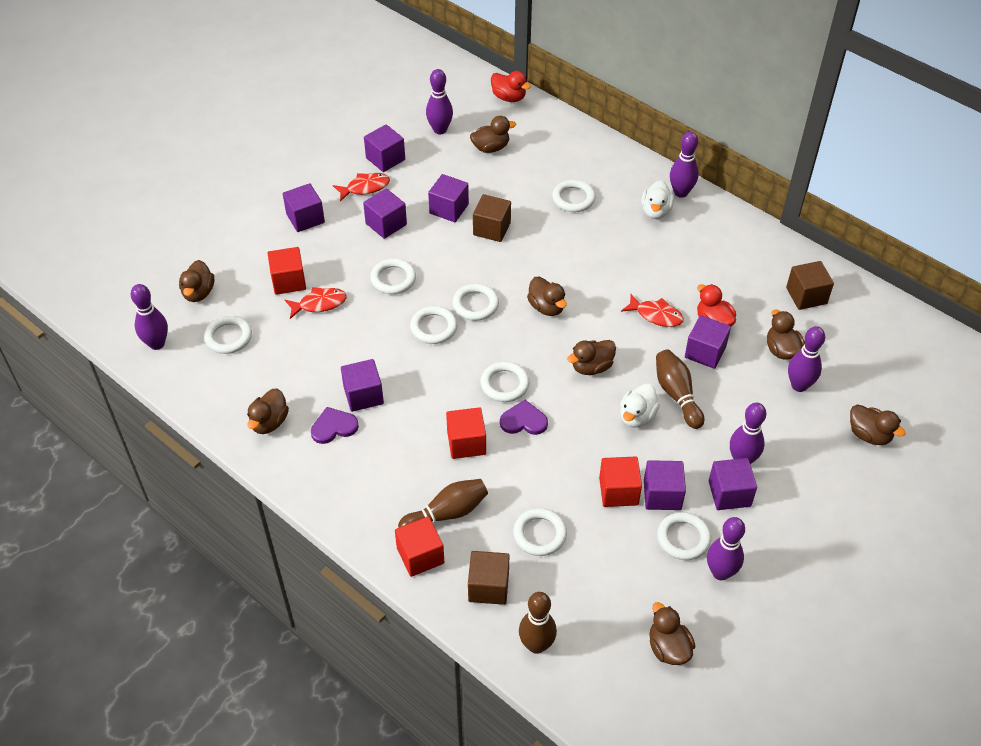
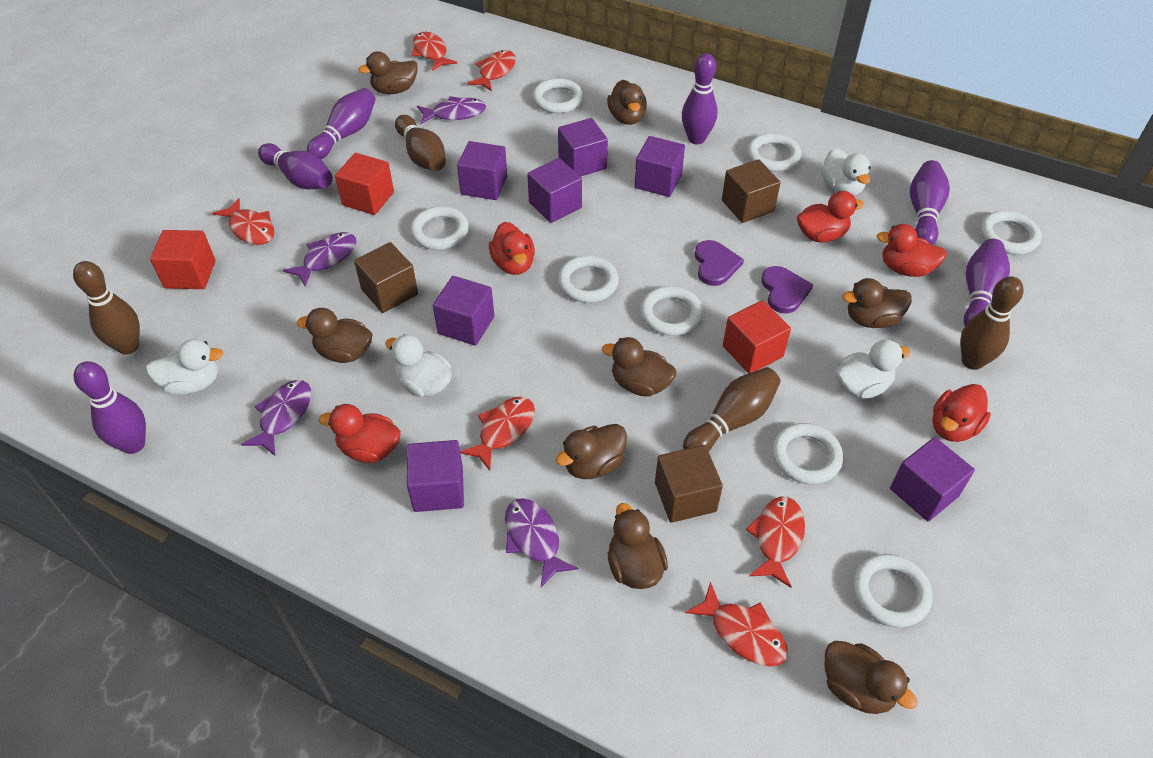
brown bowling pin: [398,479,488,528] [519,592,557,654] [656,350,704,429] = 3 -> [73,261,140,355] [395,115,446,171] [683,367,781,452] [960,276,1024,370] = 4
purple cube: [283,183,325,232] [341,359,384,412] [363,188,407,239] [364,124,405,172] [428,174,469,222] [644,460,686,510] [685,315,731,369] [709,458,757,510] = 8 -> [407,440,464,512] [433,276,494,346] [457,141,507,200] [527,158,582,223] [558,118,608,177] [634,136,685,197] [890,437,975,521] = 7
purple fish: none = 0 -> [241,380,311,456] [283,232,356,286] [417,96,486,125] [505,498,578,587] = 4
red cube: [268,247,306,295] [395,516,444,577] [446,407,486,459] [599,456,642,507] = 4 -> [150,230,216,289] [335,153,394,215] [723,300,791,373] = 3
red duck: [491,71,531,102] [697,284,736,326] = 2 -> [319,404,401,463] [489,222,535,275] [797,191,865,242] [877,224,947,277] [932,384,991,442] = 5
red fish: [285,287,347,319] [333,173,390,202] [621,294,684,327] = 3 -> [212,198,274,245] [412,32,457,71] [460,397,535,471] [467,50,516,91] [685,582,788,667] [746,497,805,588] = 6
white duck: [620,384,660,427] [641,180,674,219] = 2 -> [146,339,223,395] [385,334,452,397] [821,148,871,196] [836,339,910,399] = 4

